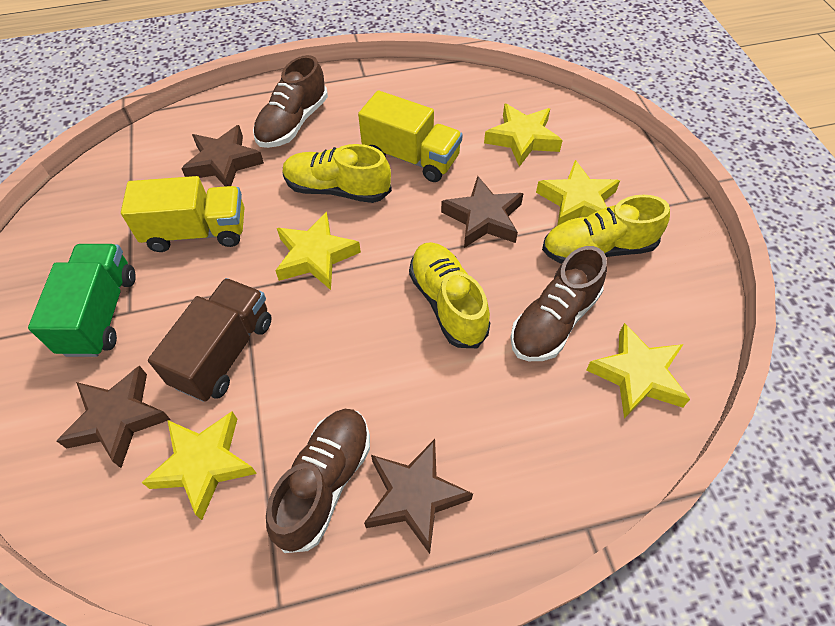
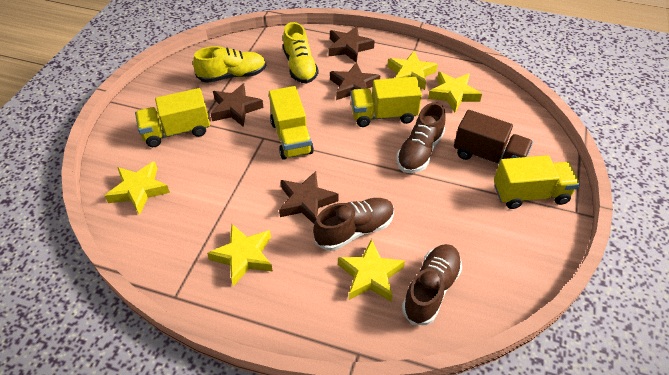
green truck: [28,244,136,357] = 1 -> none = 0
yellow shoe: [283,144,392,203] [409,242,490,348] [542,195,670,264] = 3 -> [193,46,266,83] [283,22,318,83] = 2
yellow truck: [121,176,245,252] [358,90,463,182] = 2 -> [135,88,210,147] [269,86,314,160] [351,77,422,127] [494,155,580,209] = 4

